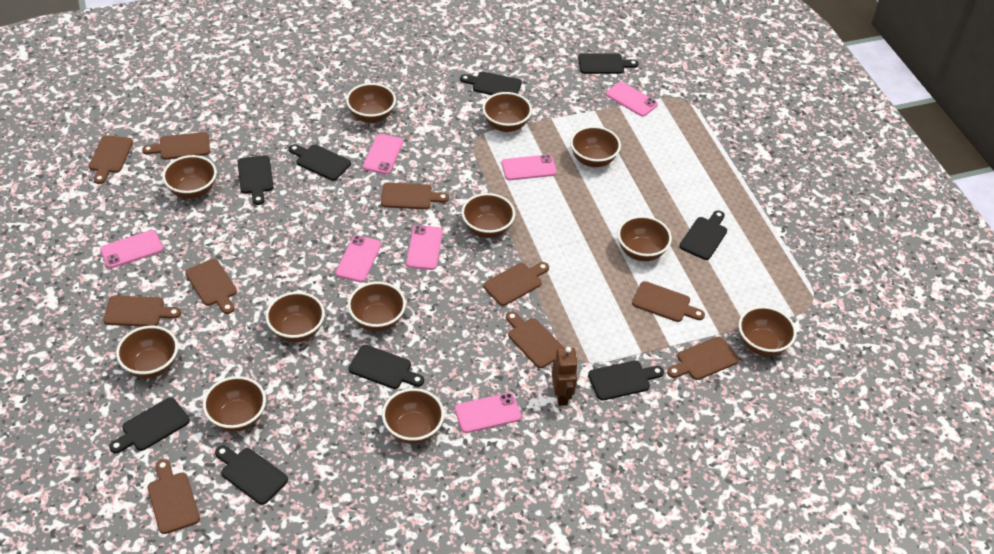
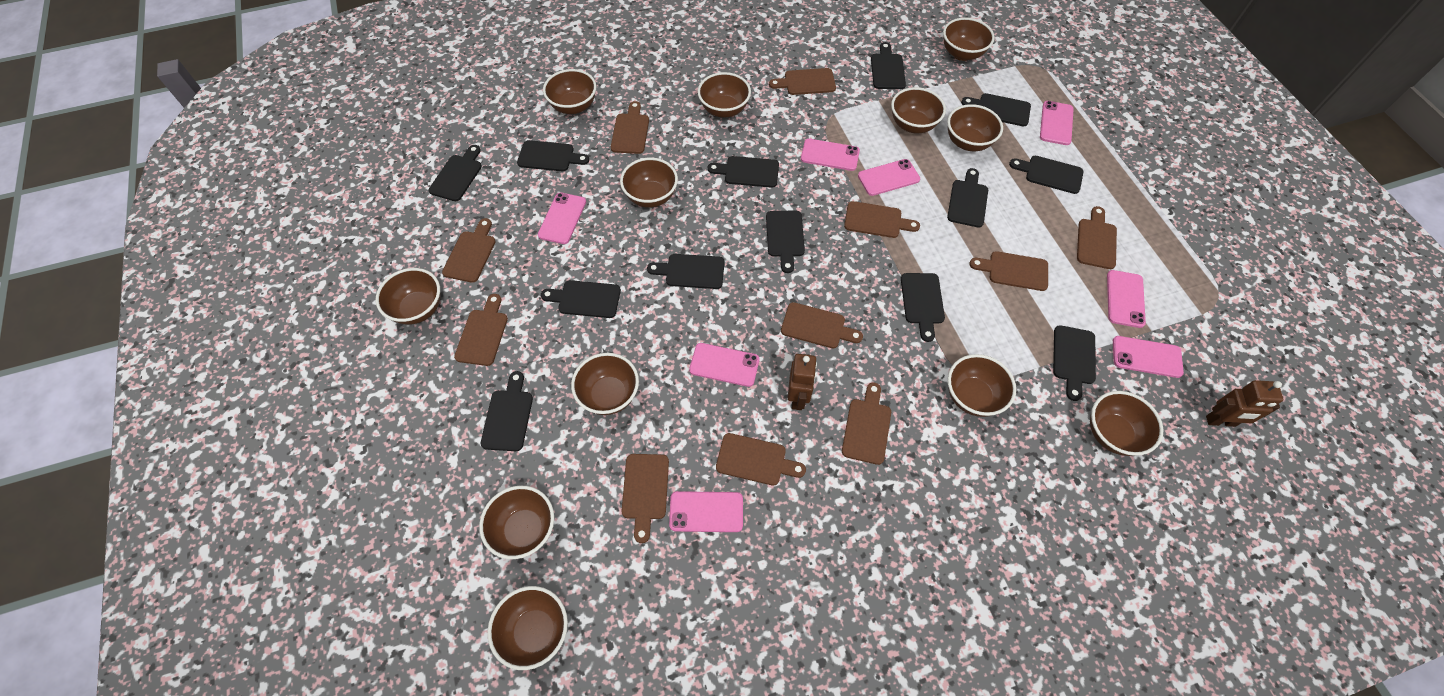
black cutting board: [109,397,190,453] [215,445,288,505] [237,155,273,205] [289,144,351,181] [348,345,424,389] [460,72,522,95] [578,53,639,74] [588,361,664,401] [680,210,727,260] = 9 -> [428,145,482,201] [481,371,533,451] [517,140,589,171] [541,280,621,318] [647,254,724,289] [708,156,779,188] [766,211,805,273] [871,42,906,89] [901,273,945,342] [947,168,988,227] [961,93,1031,126] [1009,156,1084,194] [1053,325,1096,401] = 13
brown cutting board: [89,135,133,184] [103,295,181,327] [142,132,210,160] [148,459,200,534] [185,259,237,314] [381,183,449,209] [483,262,549,306] [506,311,564,368] [632,281,705,322] [667,337,739,380] = 10 -> [442,218,496,283] [454,294,508,366] [611,101,649,154] [622,454,669,543] [716,433,806,486] [769,68,836,95] [781,302,863,348] [842,383,891,465] [844,201,920,238] [969,251,1048,291] [1077,206,1117,269] = 11
brown robot: [552,347,578,406] = 1 -> [788,354,817,410] [1206,380,1283,427] = 2
pink phone: [100,230,163,268] [336,235,381,282] [363,134,403,174] [406,225,443,270] [455,393,521,433] [502,155,557,180] [606,82,658,117] = 7 -> [538,192,586,244] [669,491,743,532] [689,343,760,387] [801,139,860,171] [858,159,920,196] [1040,101,1074,145] [1107,270,1146,328] [1113,336,1184,378] = 8

